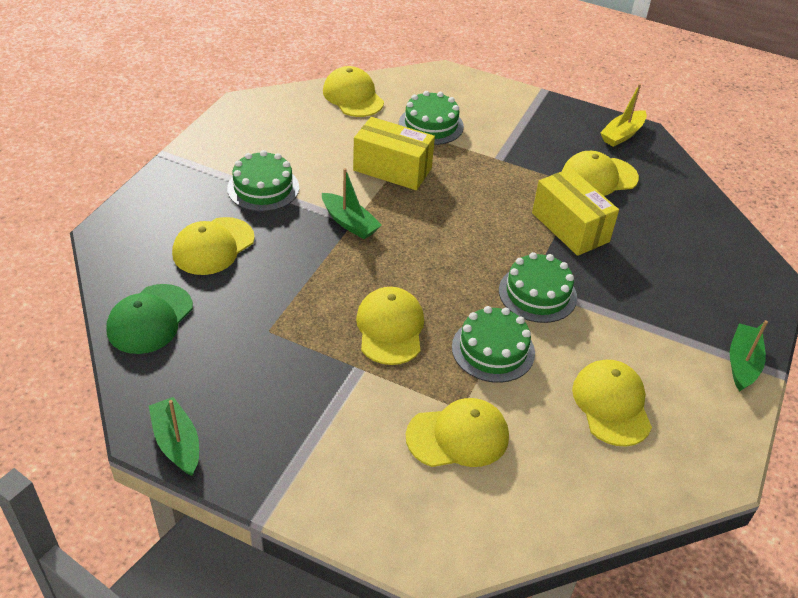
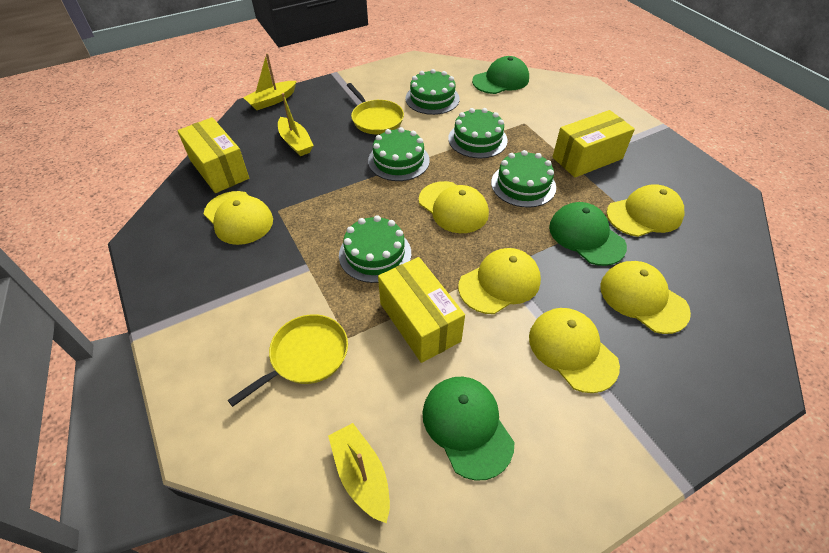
green boat: [149,397,199,476] [322,168,382,239] [730,320,768,392] = 3 -> none = 0
green cake: [227,150,299,212] [399,91,464,145] [452,306,535,383] [499,252,577,323] = 4 -> [339,215,411,283] [368,127,430,181] [405,69,460,115] [448,108,508,158] [491,150,556,208] = 5
green cap: [106,284,193,354] = 1 -> [422,377,514,481] [472,56,529,94] [549,202,627,266] = 3
yellow boat: [600,84,647,147] = 1 -> [243,53,296,110] [278,93,314,156] [328,423,390,523] = 3
yellow box: [353,117,435,190] [532,168,619,256] = 2 -> [177,117,249,193] [378,257,465,363] [553,110,635,177] = 3
yellow pan: none = 0 -> [228,314,348,407] [346,83,404,134] = 2

